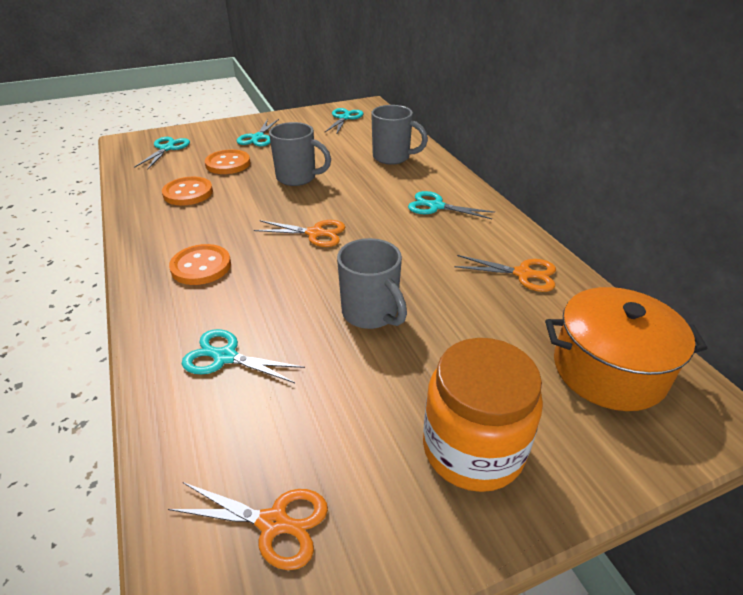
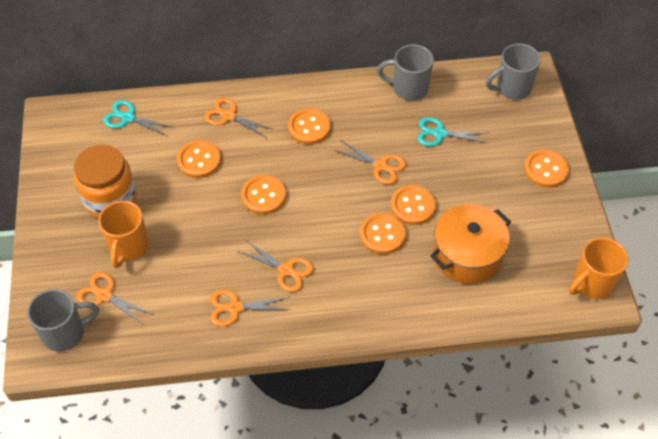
orange button: [162,176,213,206] [169,244,231,285] [205,149,250,174] = 3 -> [177,140,221,178] [241,175,286,215] [288,108,331,145] [360,213,406,254] [391,185,436,225] [524,149,569,188] = 6
orange mug: none = 0 -> [98,201,149,268] [569,238,628,299] = 2
orange scissors: [168,482,328,570] [254,220,345,247] [454,255,556,292] = 3 -> [76,272,153,325] [204,98,274,138] [210,289,290,326] [238,240,314,292] [334,141,406,185] = 5
turquoise scissors: [134,137,190,170] [181,329,305,383] [237,119,279,147] [325,108,363,135] [408,191,495,219] = 5 -> [103,100,173,136] [417,117,489,146] = 2

